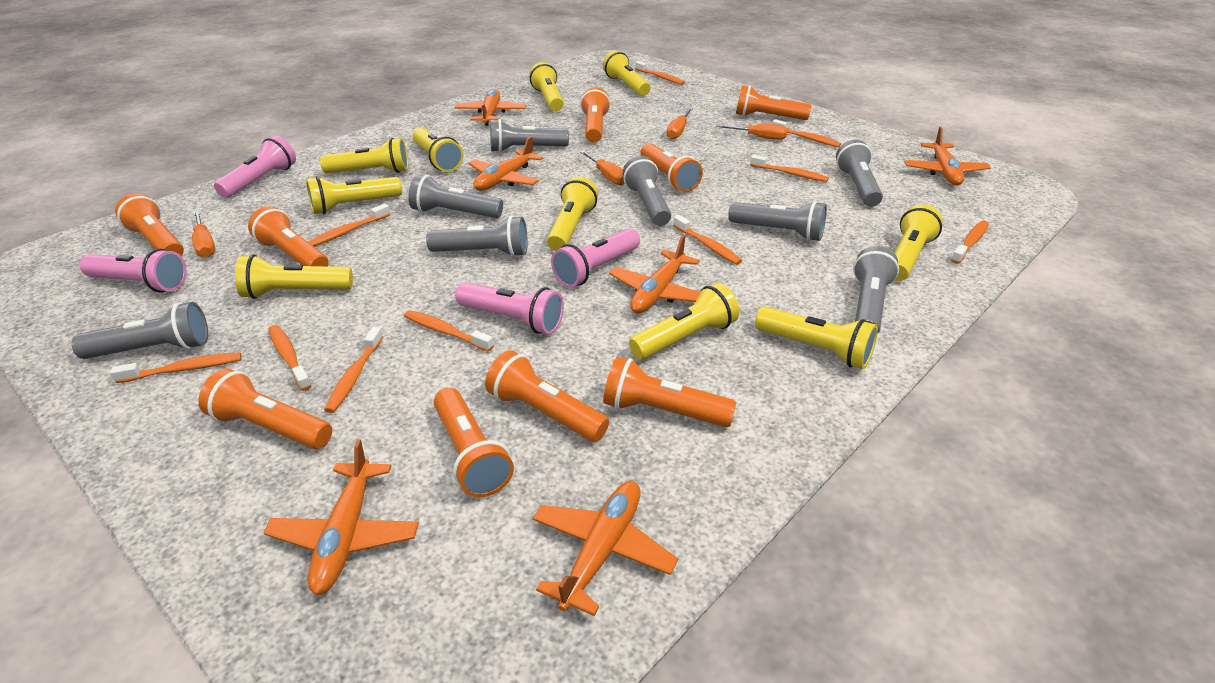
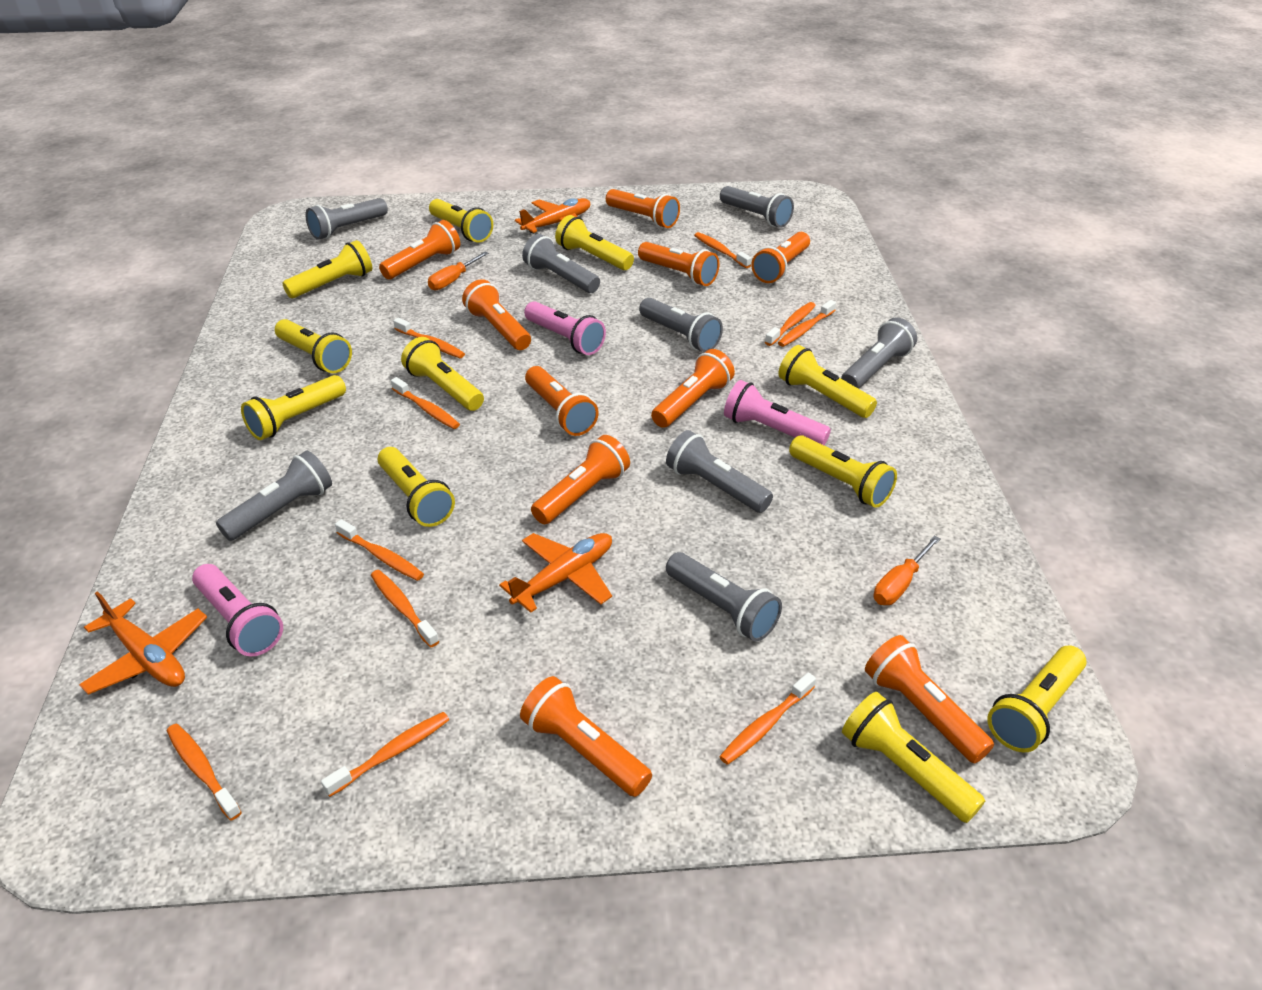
orange flashlight: [115,193,184,257] [199,368,332,449] [248,206,329,266] [434,388,514,497] [485,350,609,442] [580,87,611,143] [603,357,737,427] [640,143,703,192] [736,86,811,120] = 9 -> [379,220,460,279] [462,279,531,350] [520,676,652,797] [525,366,599,436] [531,435,630,524] [606,189,680,228] [638,242,719,286] [651,349,735,428] [751,232,810,283] [865,635,994,763] = 10
orange plane: [264,439,419,595] [454,89,526,126] [469,136,543,191] [533,481,678,616] [609,235,700,313] [904,127,991,185] = 6 -> [79,591,207,695] [499,533,612,613] [515,198,590,234] = 3
orange screwdriver: [192,211,215,258] [580,150,625,185] [666,108,693,139] [716,124,788,140] = 4 -> [428,252,489,290] [874,535,941,605] = 2
pink flashlight: [80,249,187,293] [214,135,296,198] [455,282,564,334] [551,229,640,288] = 4 -> [192,564,283,657] [524,301,606,355] [724,380,831,445] = 3
yellow flashlight: [235,254,353,299] [306,176,402,214] [320,138,409,174] [413,127,463,172] [529,62,564,111] [547,176,598,251] [603,51,650,96] [629,283,739,360] [755,306,878,369] [894,204,943,281] = 10 -> [241,375,346,440] [275,319,352,373] [282,240,372,298] [378,447,455,527] [401,337,484,411] [429,199,493,243] [555,215,634,270] [778,345,877,418] [789,435,897,508] [842,692,985,823] [987,646,1086,752] = 11

